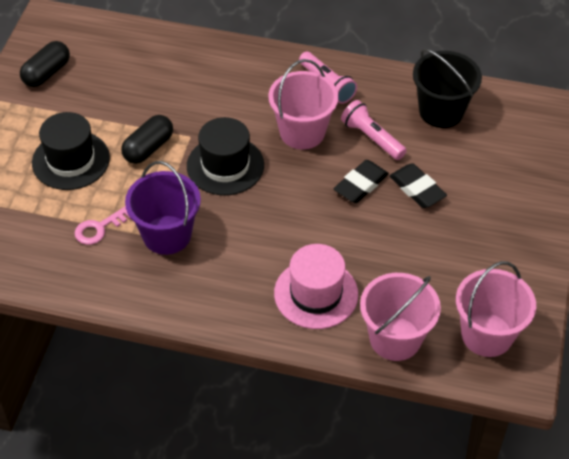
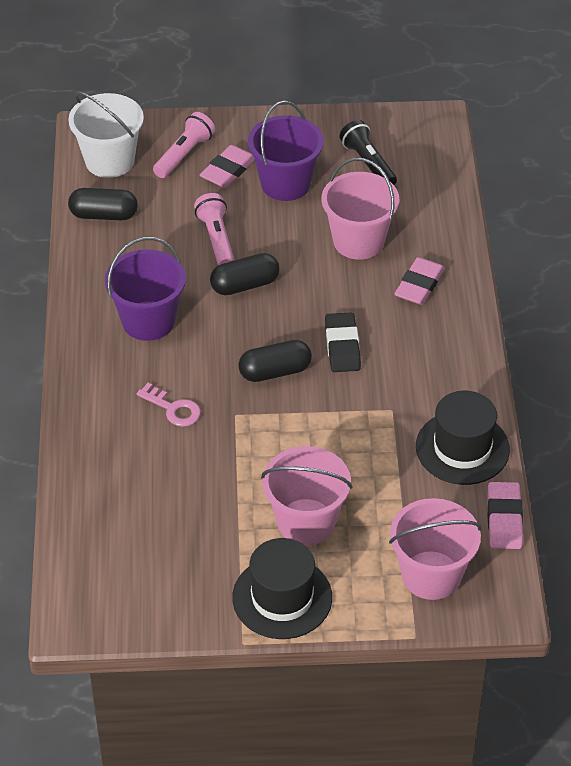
black bucket: [413,49,482,128] = 1 -> none = 0
black capsule: [20,41,70,87] [121,115,173,164] = 2 -> [68,188,138,220] [210,253,280,295] [238,340,312,382] = 3
black eraser: [333,160,389,203] [389,163,447,208] = 2 -> [325,312,361,372] = 1
black flashlight: none = 0 -> [339,120,397,185] = 1
pink eraser: none = 0 -> [200,145,255,188] [394,257,445,305] [488,482,523,549] = 3
pink hat: [274,244,358,329] = 1 -> none = 0
purple bucket: [125,161,201,255] = 1 -> [105,237,186,341] [248,101,324,201] = 2
white bucket: none = 0 -> [68,92,144,178] = 1

